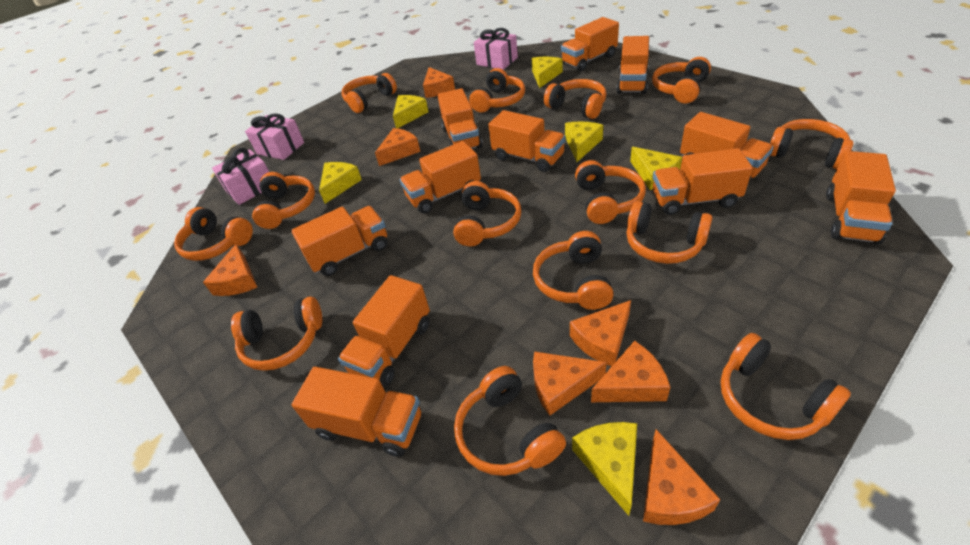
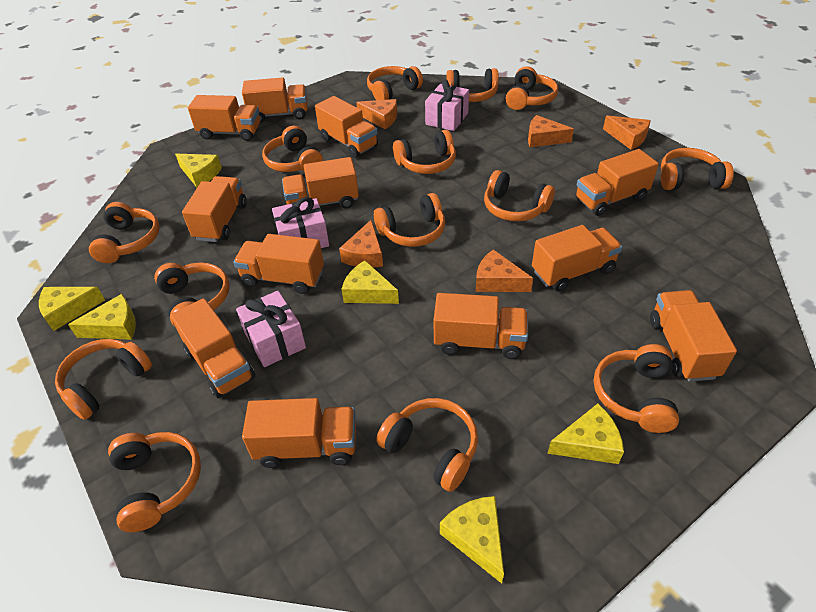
orange cheese: [203,244,257,296] [375,128,420,166] [423,67,455,98] [533,351,607,416] [570,300,631,366] [591,341,671,402] [643,429,721,525] = 7 -> [339,220,383,268] [356,99,397,129] [476,249,533,292] [528,115,574,147] [603,115,651,150] = 5
orange truck: [291,206,388,276] [292,367,421,457] [338,275,430,387] [400,141,481,213] [437,88,483,149] [488,110,566,172] [561,17,619,71] [616,36,649,94] [653,148,753,215] [680,112,774,183] [826,151,896,245] = 11 -> [171,298,255,398] [182,176,247,242] [188,95,260,141] [233,234,324,294] [242,77,308,123] [242,398,356,468] [282,157,359,208] [315,96,378,158] [434,293,528,359] [532,225,622,292] [576,149,659,216] [650,290,737,382] = 12

